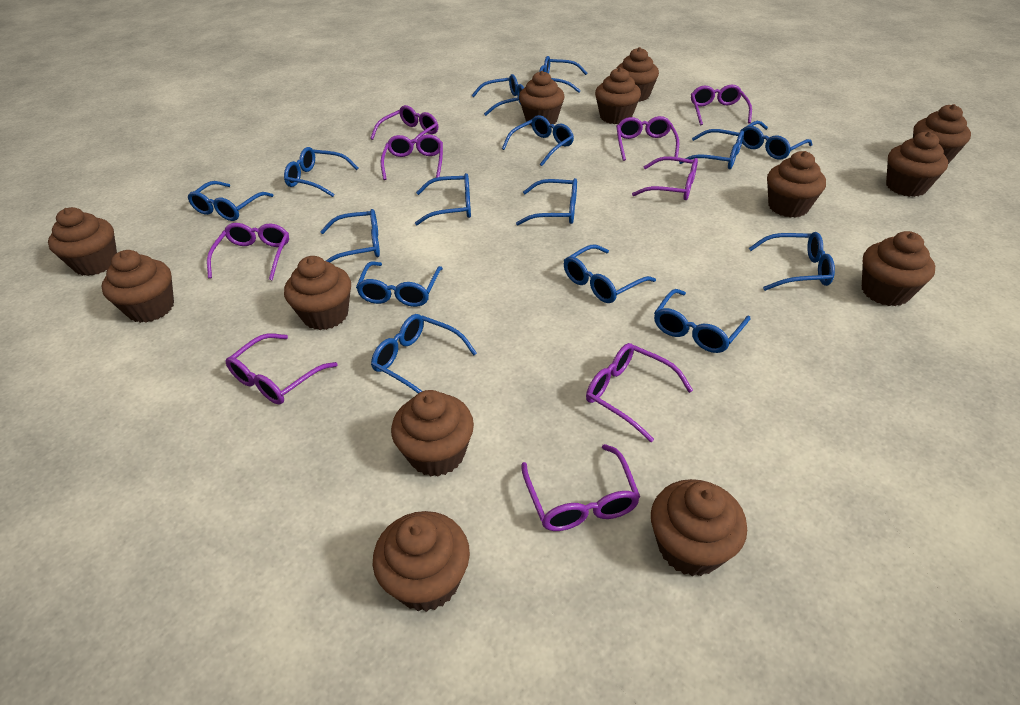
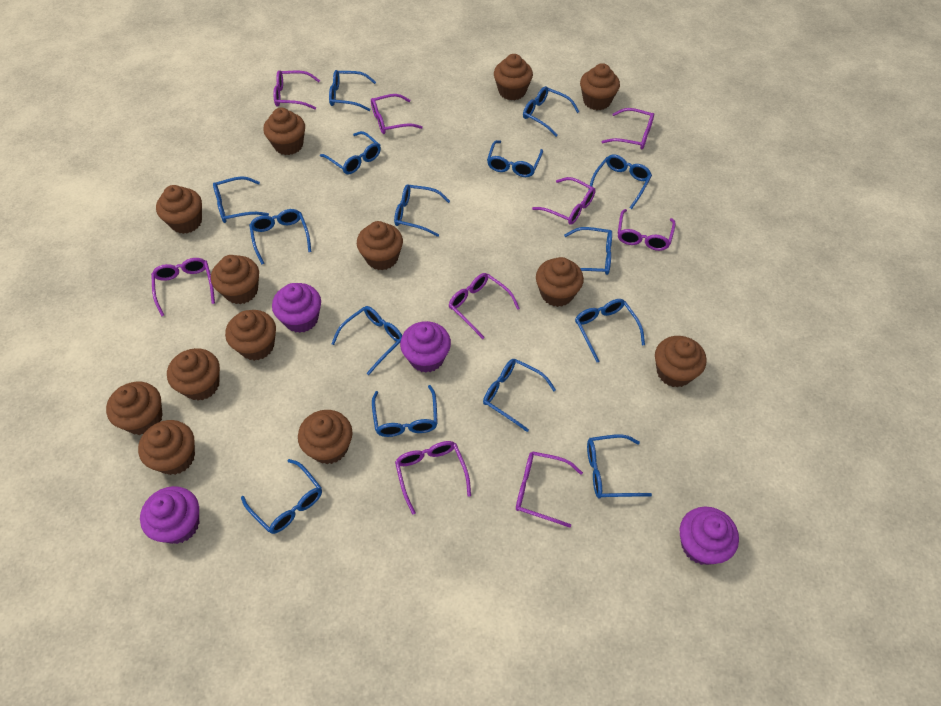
purple cupcake: none = 0 -> [140,486,199,544] [272,283,321,333] [400,321,451,373] [679,507,739,565] = 4

